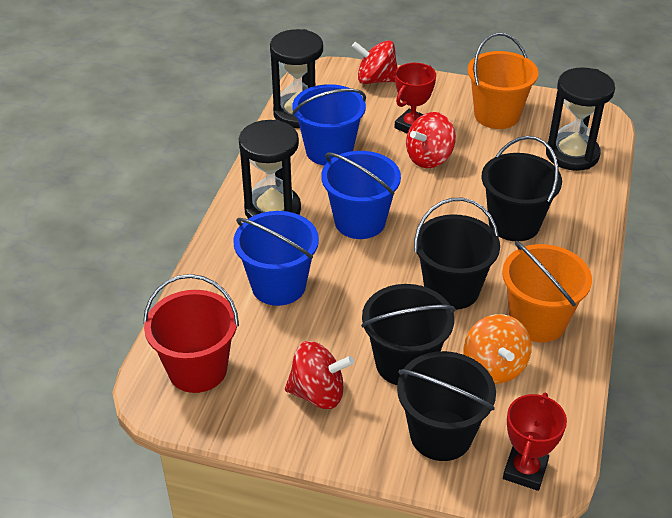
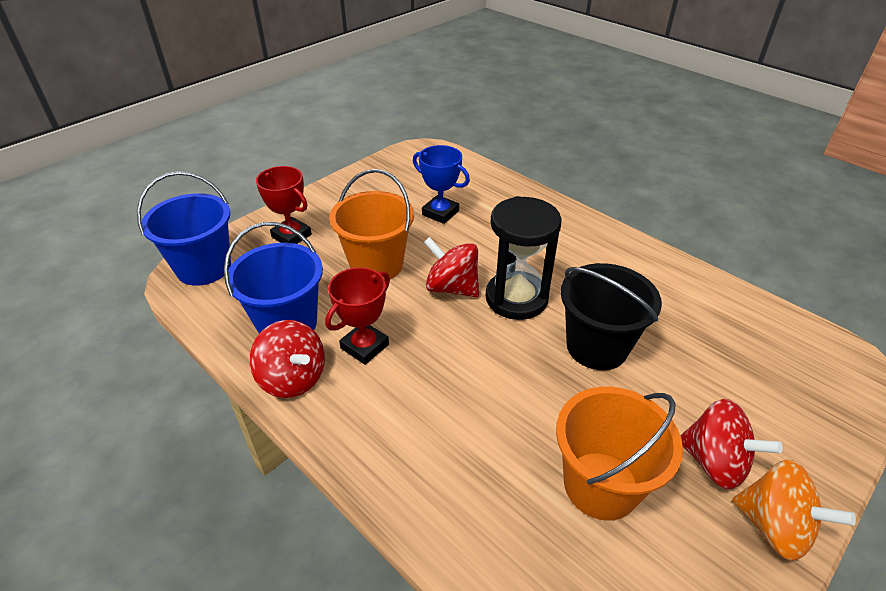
black bucket: [361,284,455,385] [397,351,496,461] [414,198,500,310] [482,136,562,241] = 4 -> [561,263,662,370] = 1
black hourglass: [239,120,301,219] [270,29,323,128] [546,67,615,171] = 3 -> [485,196,562,320] = 1
blue bucket: [233,211,319,306] [292,84,366,166] [321,151,401,239] = 3 -> [137,171,231,286] [224,222,323,334] = 2
blue trophy: none = 0 -> [413,145,470,224] = 1
red bucket: [143,274,239,393] = 1 -> none = 0

